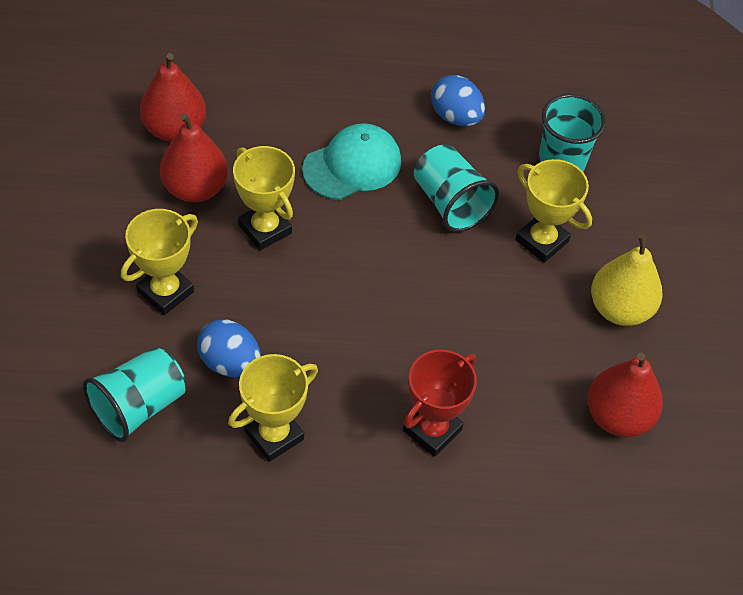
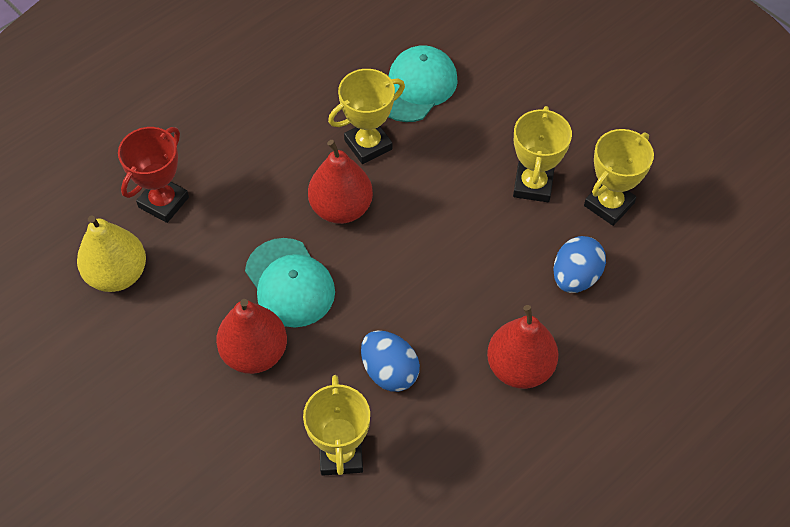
turquoise cap: [302,123,401,200] = 1 -> [245,238,335,327] [388,45,458,122] = 2
turquoise cup: [83,347,186,442] [414,144,499,232] [538,94,606,172] = 3 -> none = 0

